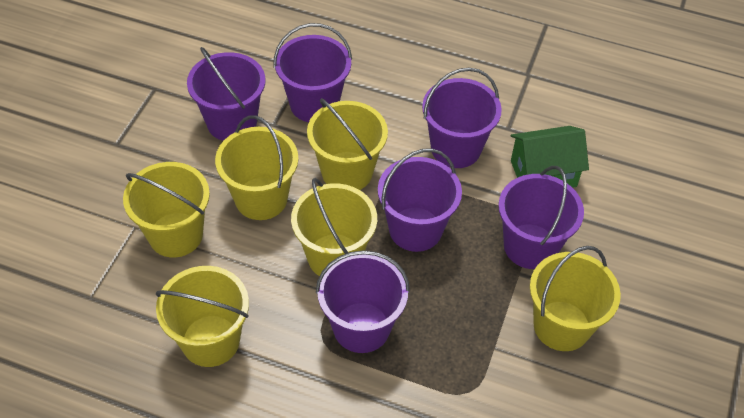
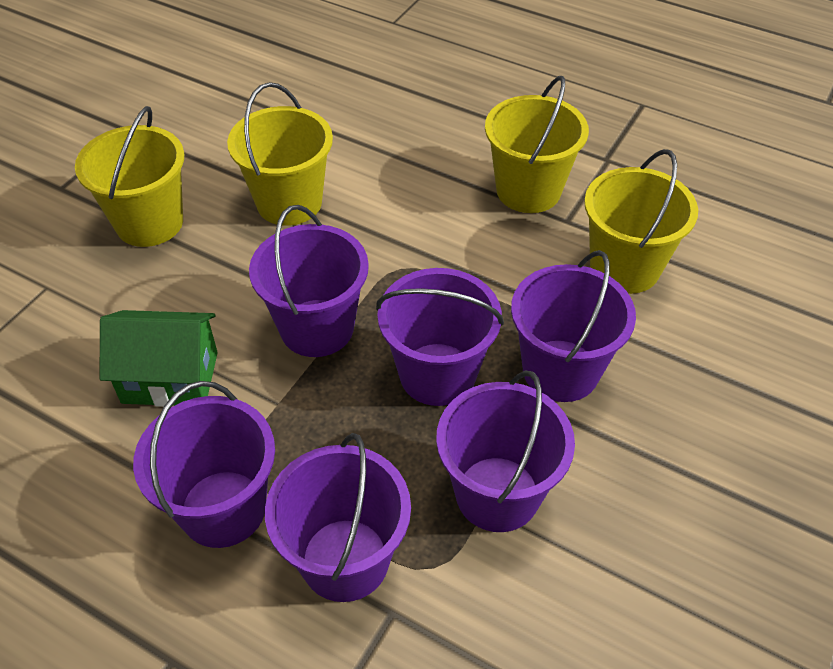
yellow bucket: [123,162,210,257] [156,266,249,367] [215,115,298,220] [291,178,377,276] [307,98,388,190] [530,246,621,351] = 6 -> [75,106,184,247] [227,82,333,226] [485,76,589,213] [584,149,698,294] = 4

